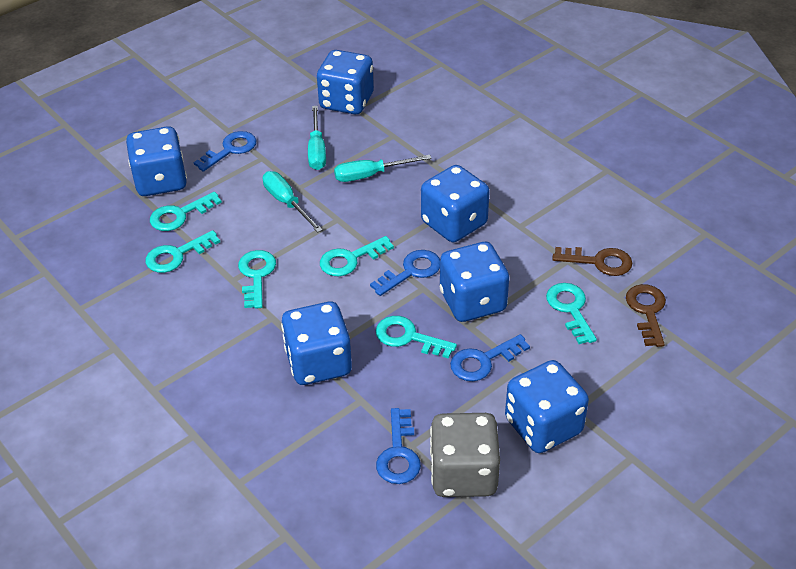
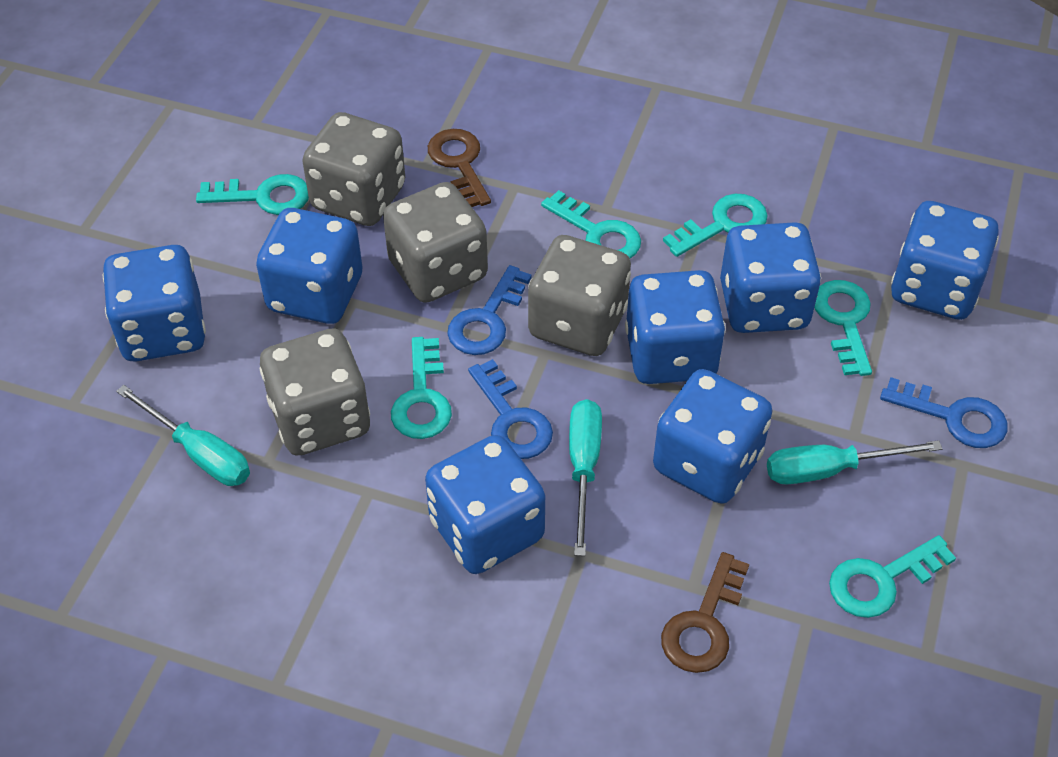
blue dice: [126,126,187,196] [281,302,352,385] [317,50,374,114] [421,165,490,242] [440,242,509,322] [505,360,589,453] = 6 -> [103,245,206,361] [256,208,363,324] [425,435,545,574] [625,270,726,384] [653,369,772,504] [720,222,821,333] [891,201,999,320] = 7
blue key: [194,131,257,172] [370,250,440,296] [376,408,421,484] [450,334,530,381] = 4 -> [447,265,532,355] [468,359,553,459] [880,377,1008,448] = 3
grey dice: [430,413,500,497] = 1 -> [260,328,370,455] [302,112,405,226] [383,182,488,303] [528,235,631,356] = 4

